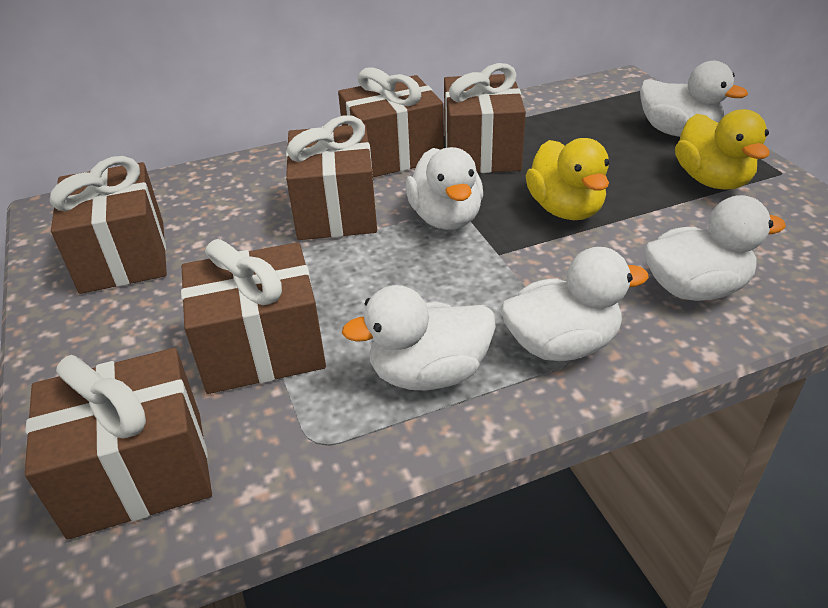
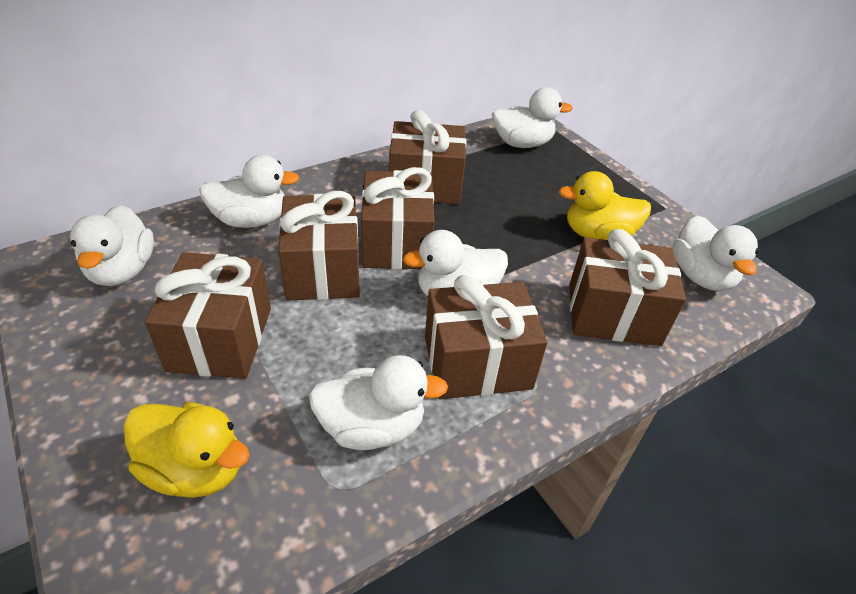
white duck: [342,285,496,391] [406,147,483,230] [501,247,649,361] [640,61,748,137] [644,195,786,301] = 5 -> [70,205,154,286] [199,155,299,228] [309,355,448,450] [403,230,508,296] [492,87,573,148] [673,215,759,291] = 6

